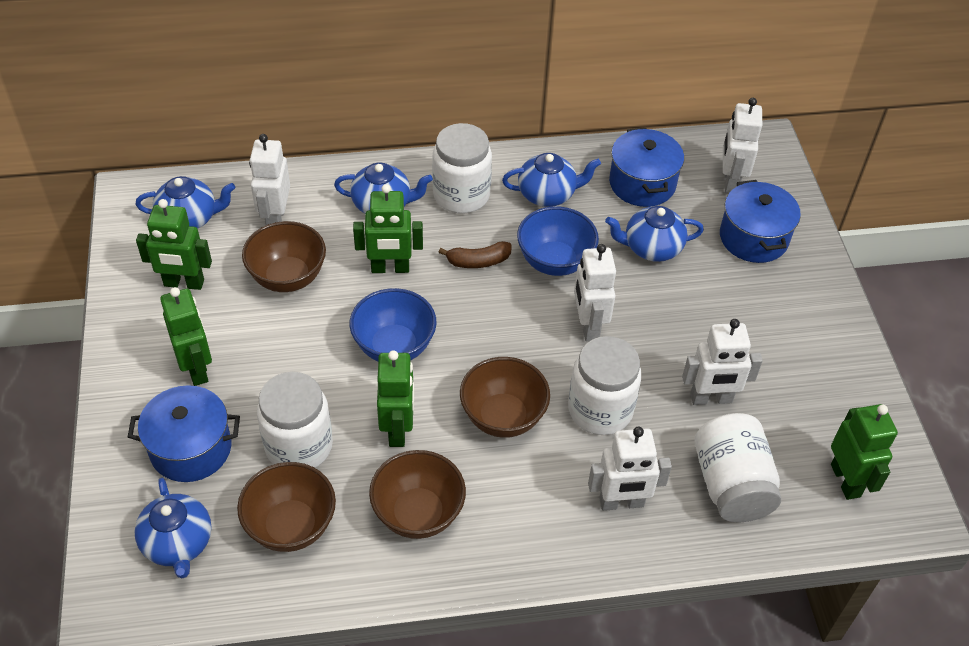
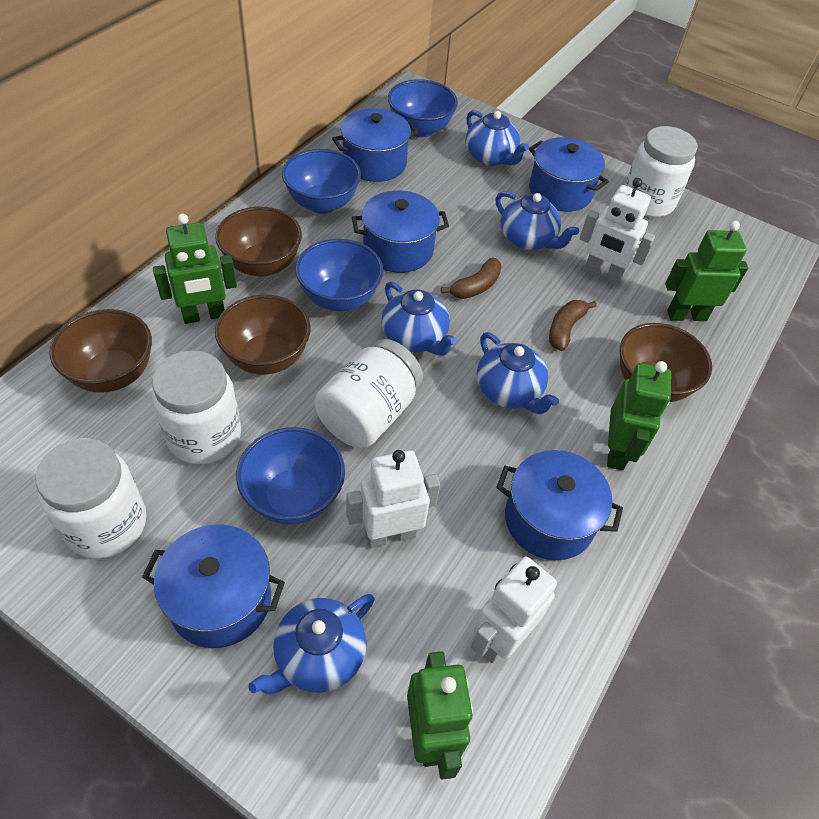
blue bowl: [350,288,437,361] [517,206,599,276] = 2 -> [236,427,345,525] [282,149,361,214] [295,239,383,311] [388,79,458,137] = 4
blue pot: [128,385,240,482] [609,128,684,207] [720,180,801,263] = 3 -> [142,524,285,648] [332,108,418,182] [352,190,449,273] [496,450,623,560] [529,137,609,212] = 5
brown banana: [438,241,512,268] = 1 -> [441,258,502,299] [549,300,597,351] = 2
green robot: [136,199,212,290] [160,287,212,386] [353,184,423,273] [377,350,414,447] [831,404,898,500] = 5 -> [153,214,237,324] [407,651,473,780] [607,361,671,471] [665,221,748,321] = 4
white robot: [249,134,290,225] [574,244,616,341] [588,427,672,511] [682,319,763,405] [723,98,762,194] = 5 -> [347,450,440,548] [471,556,557,663] [579,178,655,285] = 3

